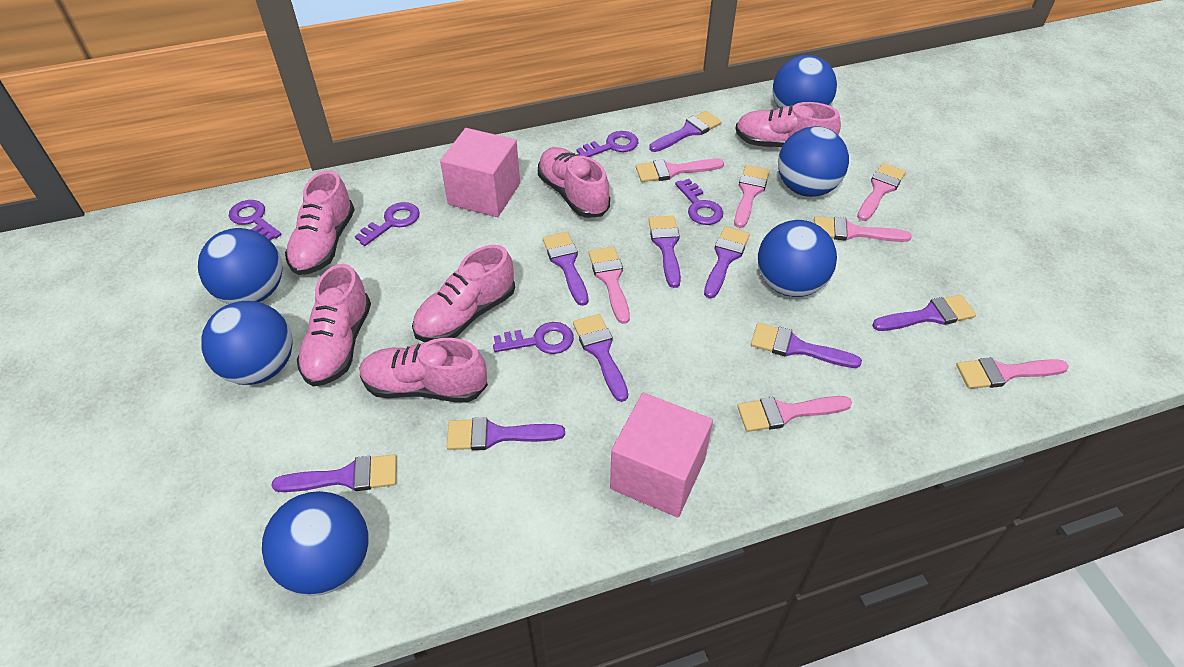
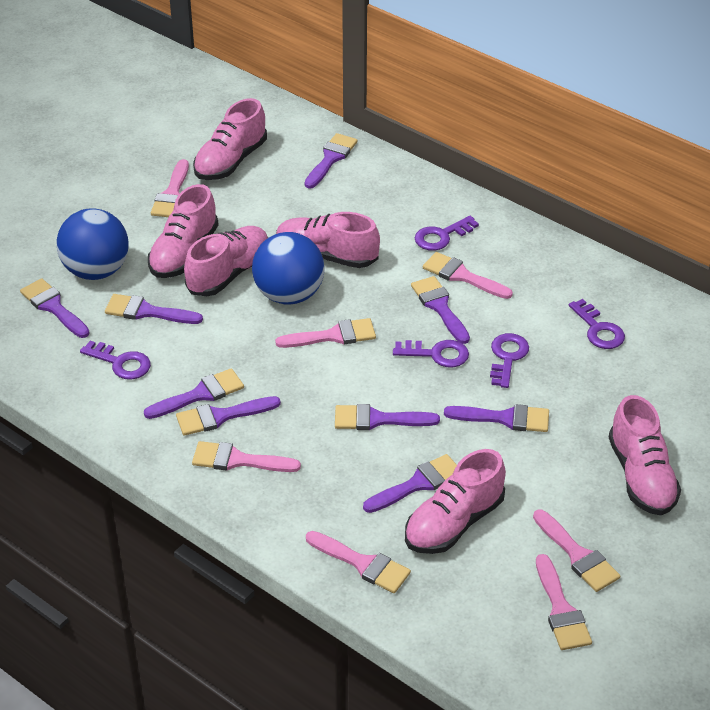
blue ball: [198,228,283,304] [201,301,293,385] [262,491,369,596] [758,220,837,297] [772,55,837,108] [778,126,849,197] = 6 -> [56,208,129,280] [252,232,325,305] = 2
pink cube: [440,128,520,217] [610,393,713,517] = 2 -> none = 0

